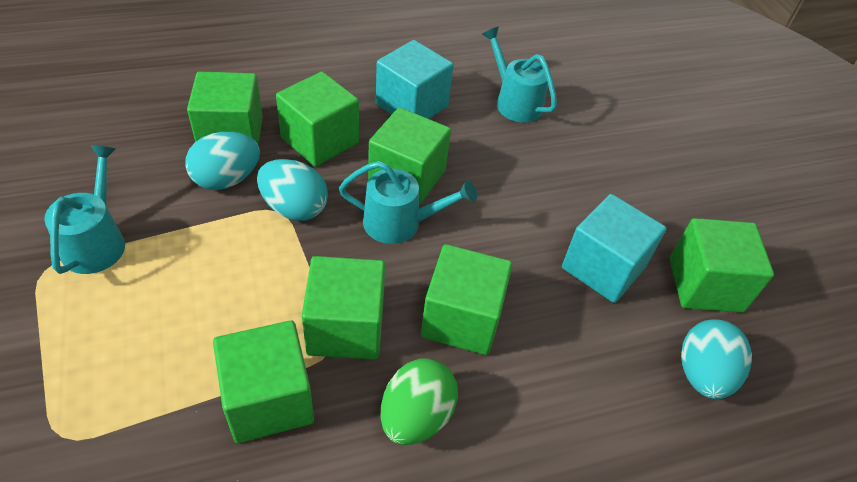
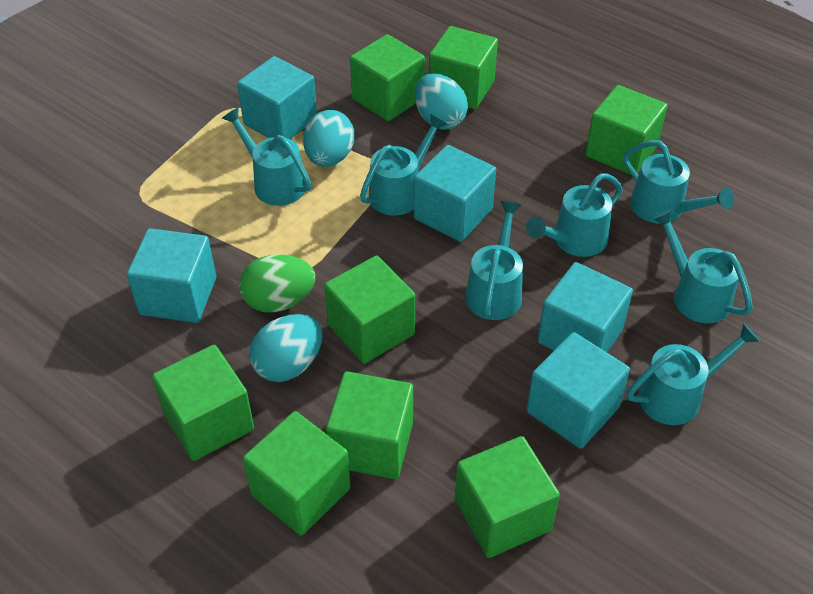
green cube: [187,72,263,145] [213,320,314,443] [276,72,359,167] [302,256,385,359] [368,107,451,205] [421,244,512,355] [670,218,774,312] = 7 -> [152,345,254,461] [243,411,351,536] [324,256,415,364] [326,371,413,479] [350,34,425,121] [429,26,498,109] [455,436,560,558] [586,85,668,175] = 8
turquoise cube: [376,40,454,119] [562,194,667,303] = 2 -> [127,228,216,323] [237,56,317,139] [414,145,496,242] [527,332,630,449] [538,262,633,352] = 5
turquoise watering can: [44,145,125,274] [339,161,477,244] [482,27,557,122] = 3 -> [222,107,311,206] [360,114,447,216] [465,201,523,320] [526,173,623,257] [624,140,734,224] [627,323,760,425] [652,209,753,323] = 7

